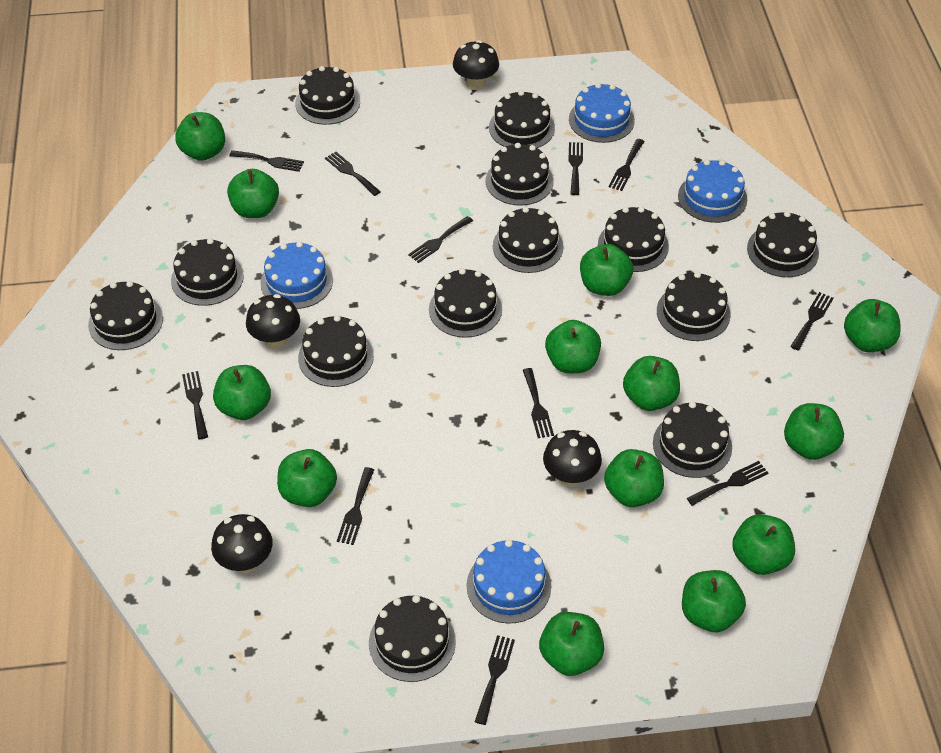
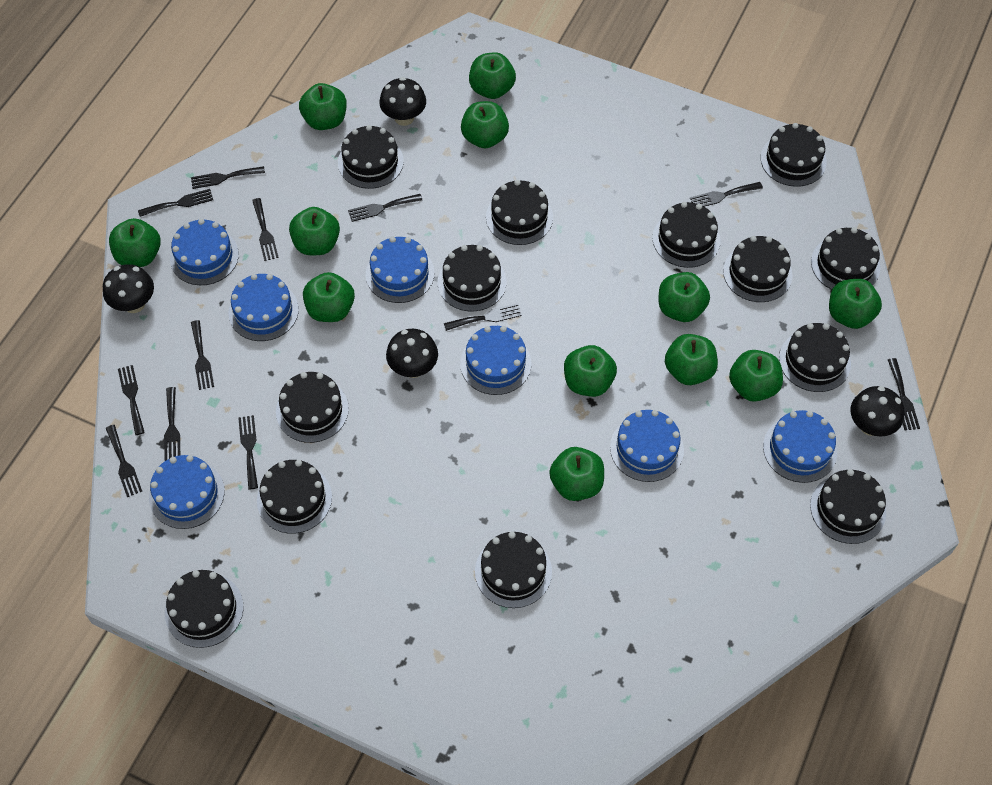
black fork: [182,371,208,439] [229,150,304,172] [325,152,381,196] [337,467,374,545] [408,216,473,263] [475,635,515,725] [523,368,554,438] [568,142,583,195] [608,139,645,191] [687,461,768,506] [790,292,834,351] = 11 -> [106,425,143,497] [118,365,145,435] [138,189,213,217] [164,387,180,461] [191,166,265,189] [191,320,214,390] [238,415,258,490] [252,198,279,261] [348,194,422,222] [444,303,522,331] [690,182,763,207] [888,358,920,430] = 12
blue cake: [261,241,333,309] [467,540,551,624] [569,83,635,143] [678,160,747,223] = 4 -> [149,455,225,529] [170,219,239,285] [228,274,299,341] [366,237,434,303] [460,326,532,395] [610,410,684,482] [763,410,837,483] = 7
green apple: [175,112,225,161] [213,365,271,420] [227,169,279,218] [277,449,337,507] [539,612,604,676] [545,320,601,373] [580,244,633,296] [604,449,664,507] [623,356,680,411] [682,570,746,633] [732,514,795,575] [784,403,844,460] [844,299,901,352] = 13 -> [109,218,161,267] [289,207,340,255] [299,83,347,130] [303,272,355,322] [461,101,509,149] [469,52,516,99] [549,447,604,501] [564,345,617,397] [658,272,710,322] [665,334,718,385] [729,350,783,402] [829,279,882,329] = 12

